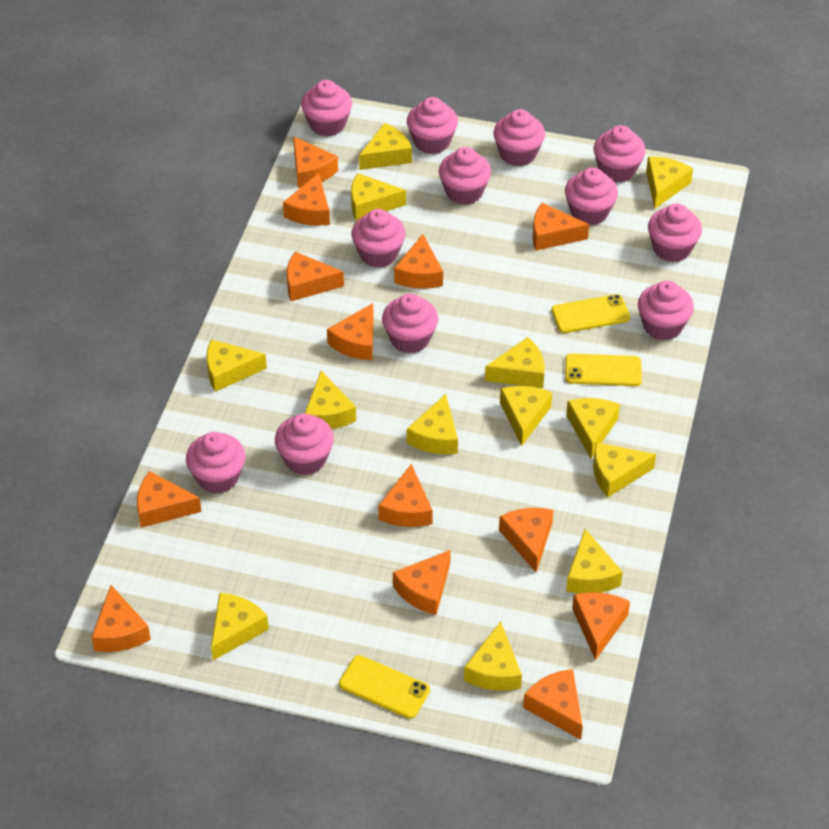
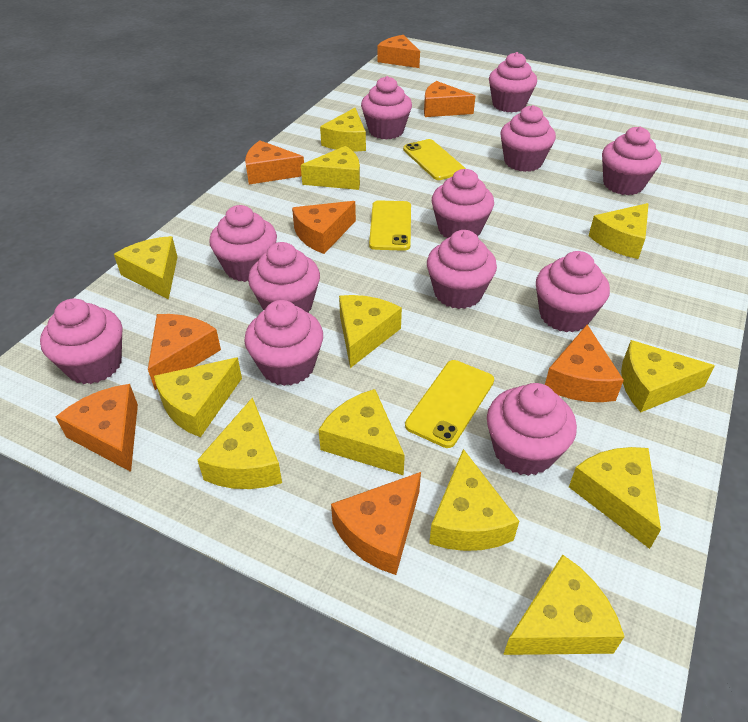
orange cheese: [91,585,151,652] [137,471,201,528] [283,173,330,226] [287,252,344,301] [293,136,338,188] [327,303,374,360] [378,464,433,527] [393,550,451,615] [394,234,443,289] [499,508,553,572] [523,669,583,740] [533,203,589,251] [572,592,630,660] = 13 -> [56,384,138,472] [148,314,221,390] [245,141,304,184] [292,201,356,254] [331,472,421,575] [377,35,420,68] [424,81,475,117] [545,325,624,402] = 8
yellow cheese: [206,339,267,392] [211,593,269,660] [305,371,356,429] [351,173,406,221] [359,123,412,170] [407,394,458,454] [464,622,522,691] [485,337,545,388] [500,386,552,446] [566,398,620,458] [566,529,623,594] [593,442,656,497] [646,157,693,209] = 13 -> [114,236,177,300] [154,357,242,437] [198,397,282,489] [301,146,360,190] [319,389,405,476] [320,108,366,151] [339,295,402,368] [429,449,519,551] [503,554,625,655] [569,447,661,549] [589,203,649,259] [621,340,715,412] = 12

